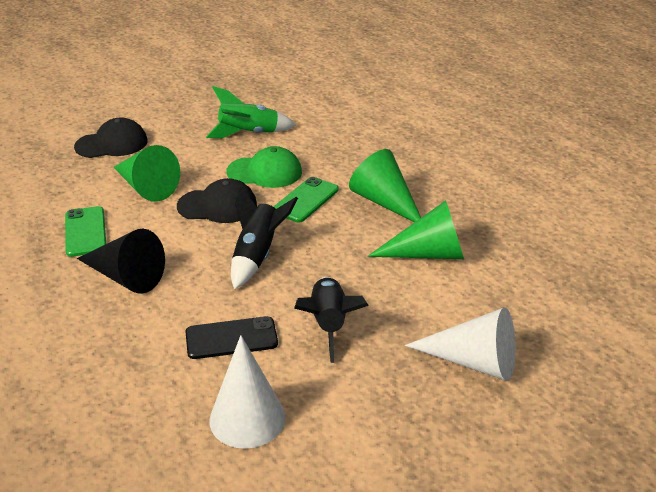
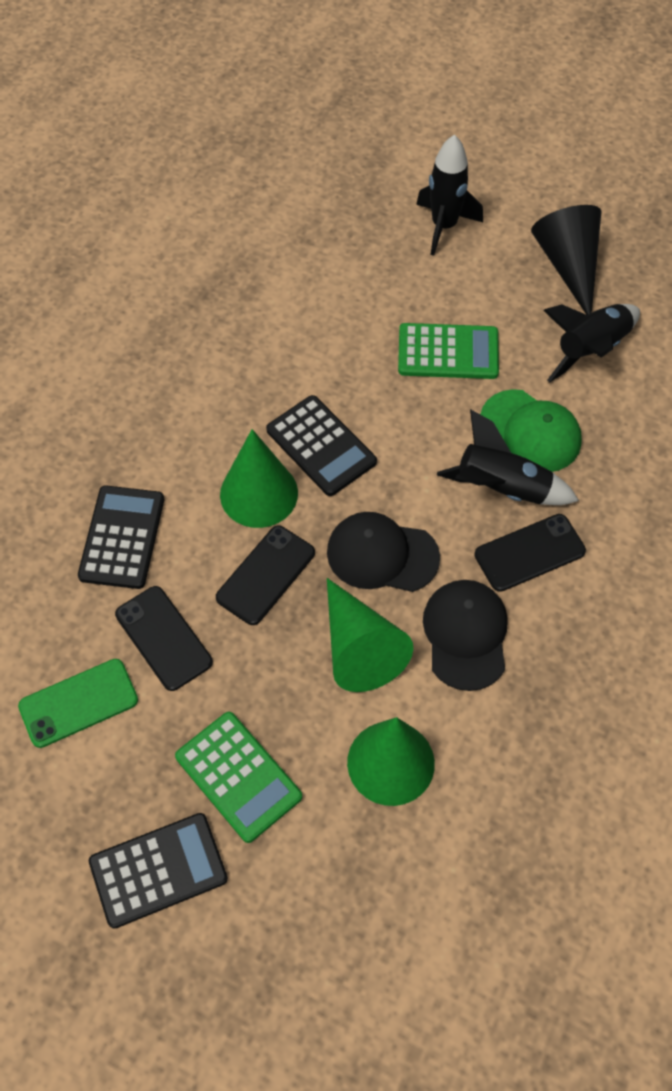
black calculator: none = 0 -> [78,486,164,589] [89,813,228,929] [266,395,377,496] = 3
black phone: [185,316,278,359] = 1 -> [115,586,213,691] [216,526,315,625] [474,514,586,592] = 3
black rocket: [231,187,298,289] [294,277,369,363] = 2 -> [416,134,483,256] [437,409,579,505] [543,304,640,382] = 3
green calculator: none = 0 -> [175,712,302,843] [398,323,499,379] = 2
green phone: [65,206,106,257] [273,177,338,222] = 2 -> [18,659,138,748] = 1
green rocket: [206,86,296,138] = 1 -> none = 0
white cone: [209,335,286,449] [405,308,516,381] = 2 -> none = 0

